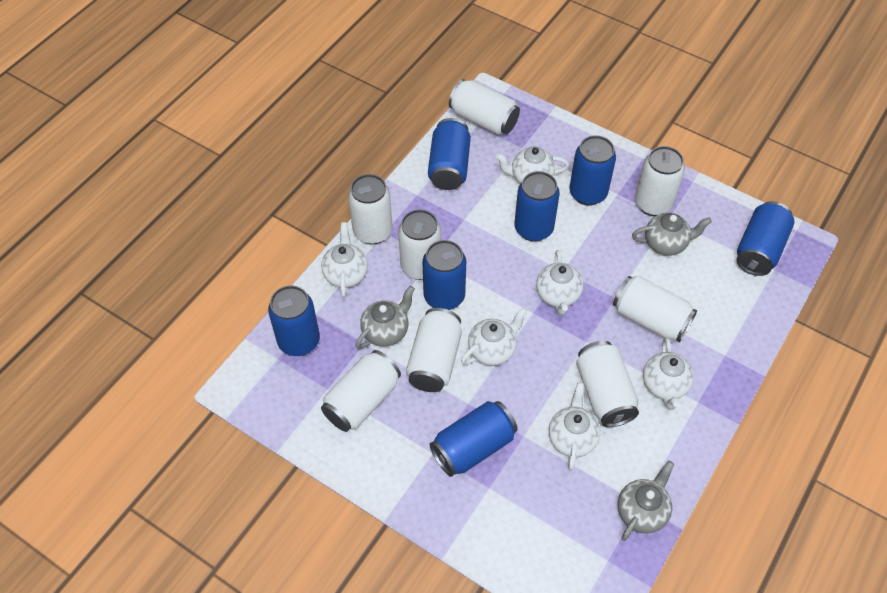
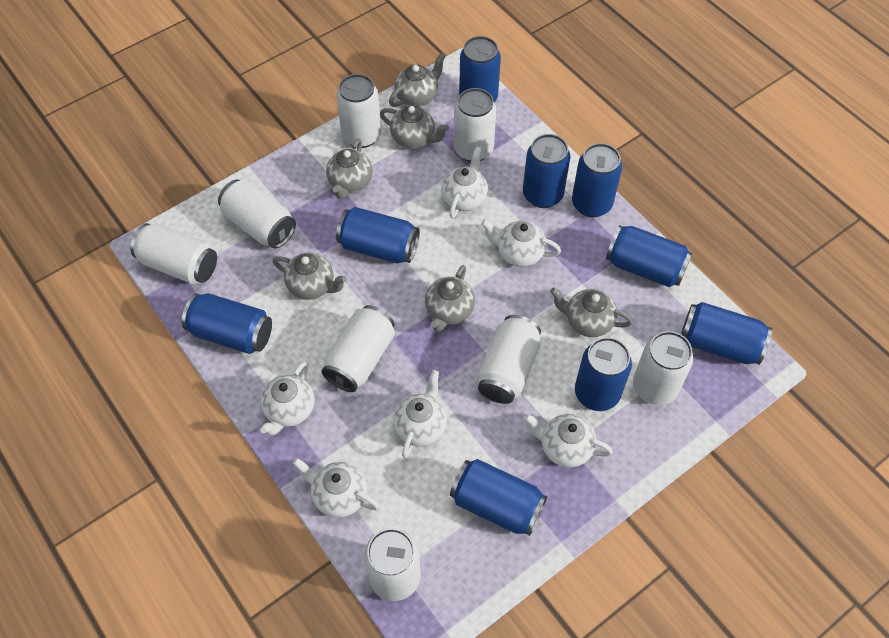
blue can: [268,285,320,356] [423,240,466,310] [428,118,471,190] [430,401,518,477] [514,171,560,242] [569,135,616,206] [737,201,795,276] = 7 -> [182,293,272,354] [336,207,420,263] [450,459,547,536] [459,36,501,102] [523,134,570,208] [572,143,622,217] [575,337,632,411] [606,225,692,287] [681,302,772,365] = 9
grey teapot: [355,286,415,349] [618,461,674,541] [632,213,712,256] = 3 -> [273,252,347,300] [326,139,373,199] [380,105,449,149] [389,53,445,107] [425,265,475,332] [550,288,633,337] = 6

